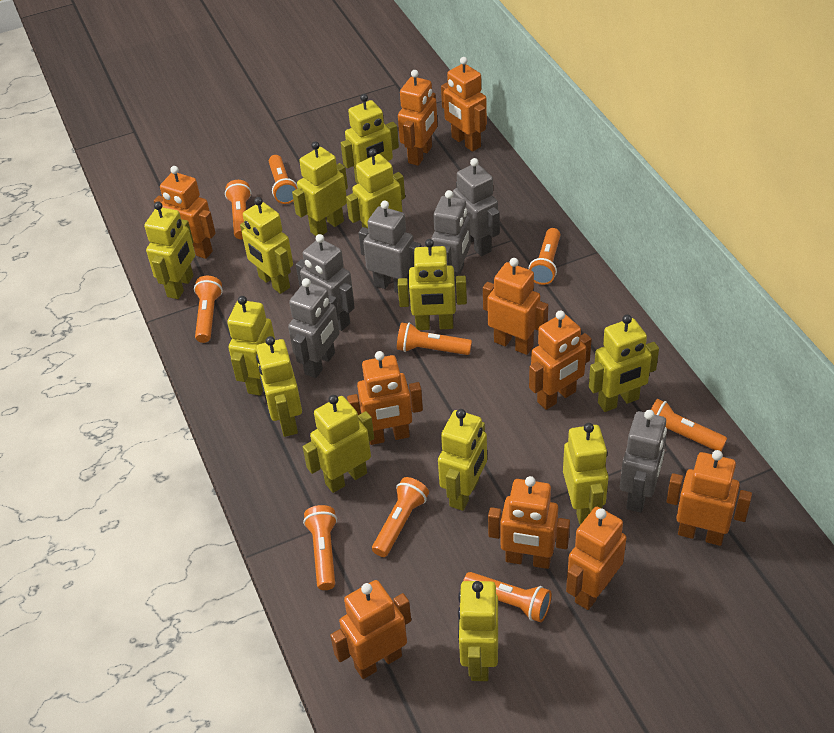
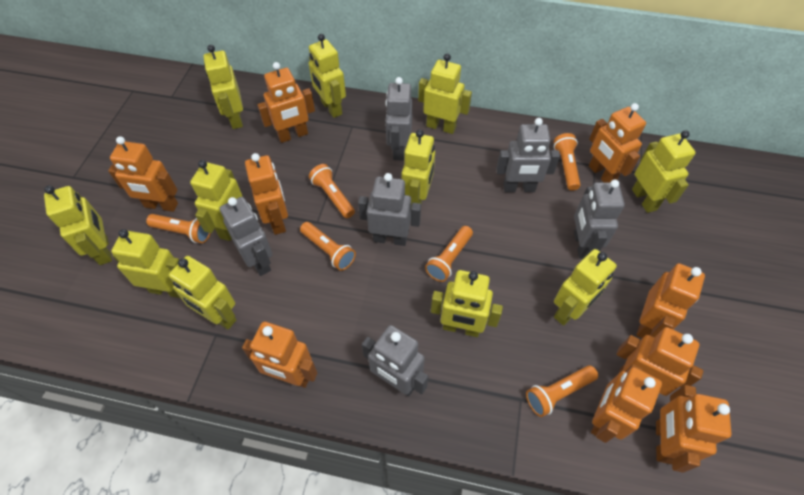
orange flashlight: [194,276,223,343] [225,180,251,239] [269,155,298,204] [303,505,337,590] [372,477,429,557] [397,322,472,355] [463,572,552,622] [529,228,560,285] [651,399,727,451] = 9 -> [146,214,211,243] [300,222,356,271] [309,164,355,218] [425,226,473,282] [526,365,598,417] [554,133,581,191] = 6
orange robot: [154,166,216,259] [330,580,411,679] [347,351,423,445] [398,70,438,166] [441,57,487,152] [483,258,548,355] [488,476,570,569] [529,311,592,410] [566,507,627,610] [666,450,752,546] = 10 -> [108,136,178,212] [242,321,317,388] [245,153,288,235] [257,62,315,143] [589,103,646,182] [591,364,662,443] [616,327,703,396] [637,263,705,338] [656,385,732,473] = 9
yellow robot: [144,202,195,299] [227,296,275,396] [240,197,293,294] [256,336,302,437] [292,141,348,236] [303,395,374,493] [341,94,399,184] [346,148,405,228] [397,239,467,330] [438,409,487,511] [458,581,498,681] [563,423,608,525] [589,314,659,412] = 13 -> [44,185,112,265] [111,229,180,298] [169,256,236,329] [190,160,243,241] [203,45,243,129] [309,34,346,118] [402,130,435,207] [418,54,472,134] [431,270,503,337] [554,249,617,326] [632,130,696,213] = 11

